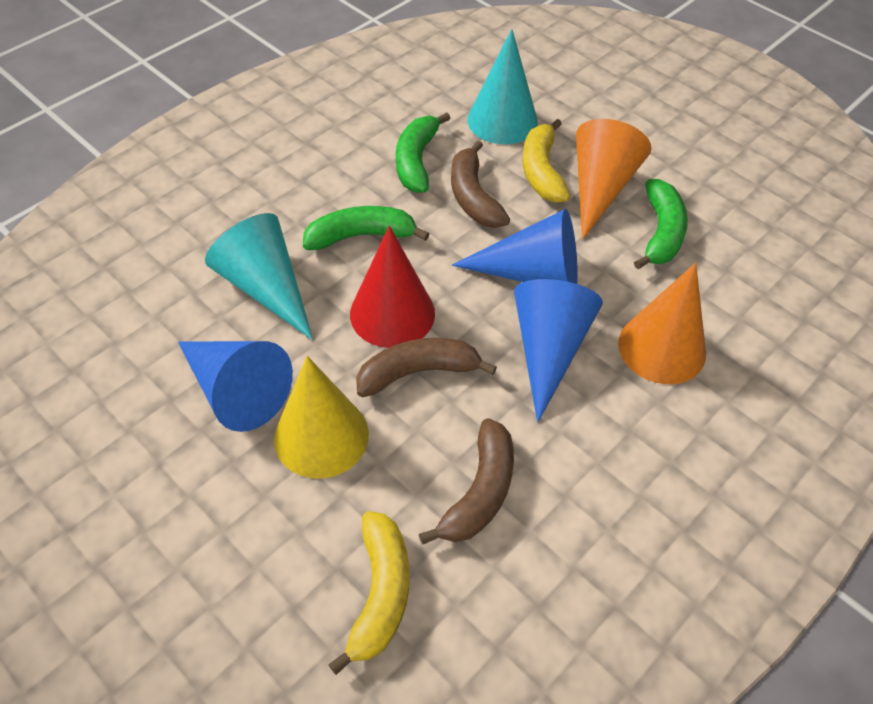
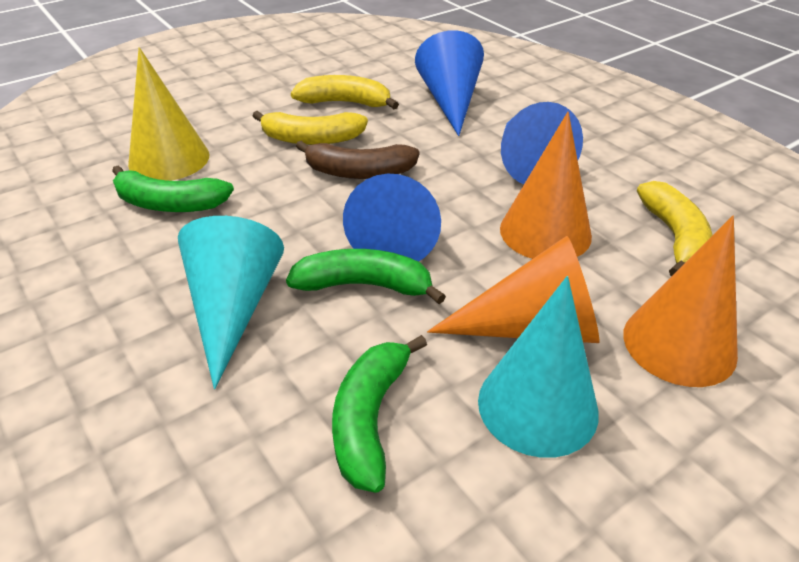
brown banana: [356,338,497,397] [419,418,514,544] [451,140,510,228] = 3 -> [296,141,419,179] = 1
orange cone: [576,119,651,240] [618,263,706,384] = 2 -> [427,236,599,343] [500,112,592,259] [623,216,738,387] = 3
red cone: [350,226,435,348] = 1 -> none = 0
yellow banana: [328,511,409,675] [522,119,571,203] = 2 -> [253,111,368,145] [291,75,399,109] [637,181,712,276] = 3

